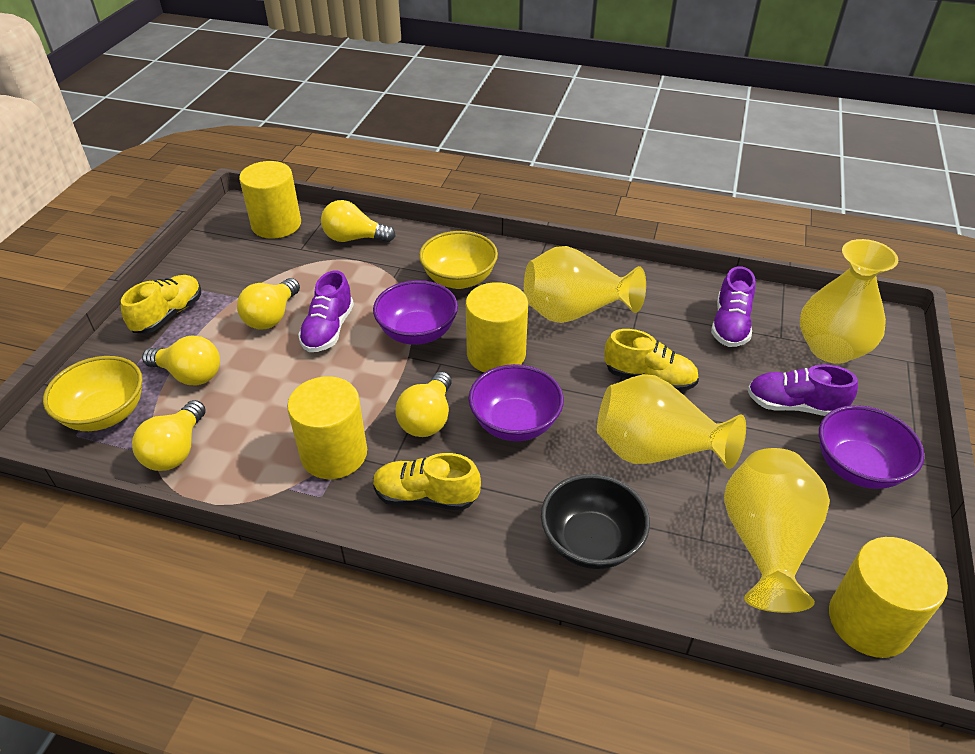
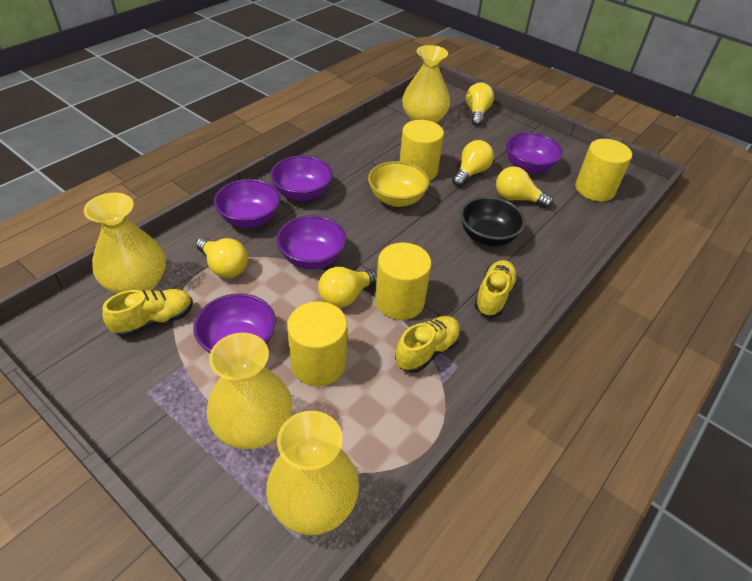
purple bowl: [373,280,458,345] [469,364,564,441] [819,405,925,489] = 3 -> [193,293,276,353] [214,179,280,228] [270,156,333,201] [276,215,346,269] [506,132,563,174] = 5
purple shoe: [298,271,354,352] [711,266,755,347] [747,364,858,416] = 3 -> none = 0
yellow bowl: [43,356,143,431] [419,231,498,289] = 2 -> [368,161,430,207] = 1

